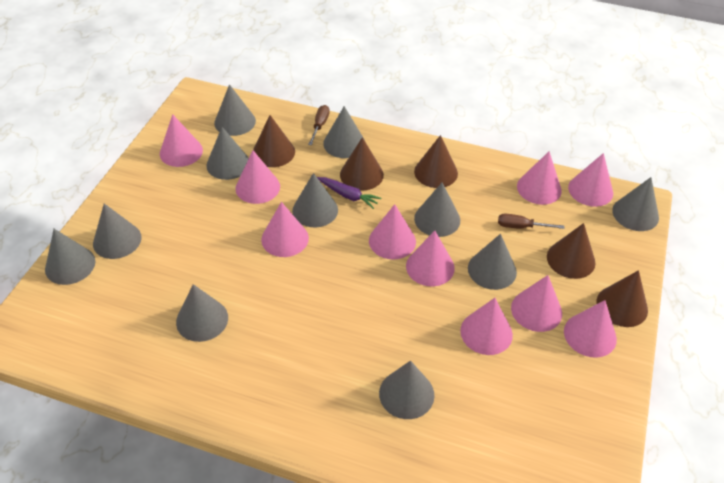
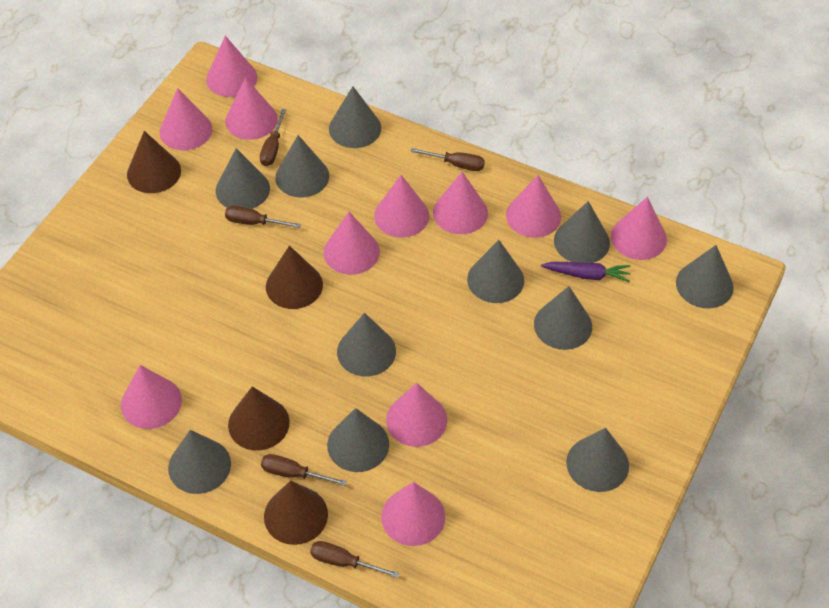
brown cone: [253,115,295,167] [340,137,384,191] [414,135,458,188] [547,223,595,279] [596,270,648,327] = 5 -> [127,131,181,193] [228,386,290,450] [264,480,328,545] [266,246,323,309] = 4
brown screwdriver: [308,105,330,145] [498,214,564,229] = 2 -> [225,206,301,228] [260,109,286,166] [261,454,347,486] [310,541,399,578] [410,148,485,171] = 5
pink cone: [160,114,203,167] [235,150,280,204] [261,202,309,257] [369,204,416,259] [406,231,455,286] [460,298,513,355] [511,275,562,332] [517,151,562,205] [564,300,617,358] [568,153,613,207] = 10 -> [121,365,182,429] [160,88,212,150] [206,36,257,97] [225,78,278,140] [324,212,380,275] [374,175,429,238] [381,482,445,546] [386,383,447,447] [433,172,488,234] [506,175,561,238] [611,197,667,260] = 11

